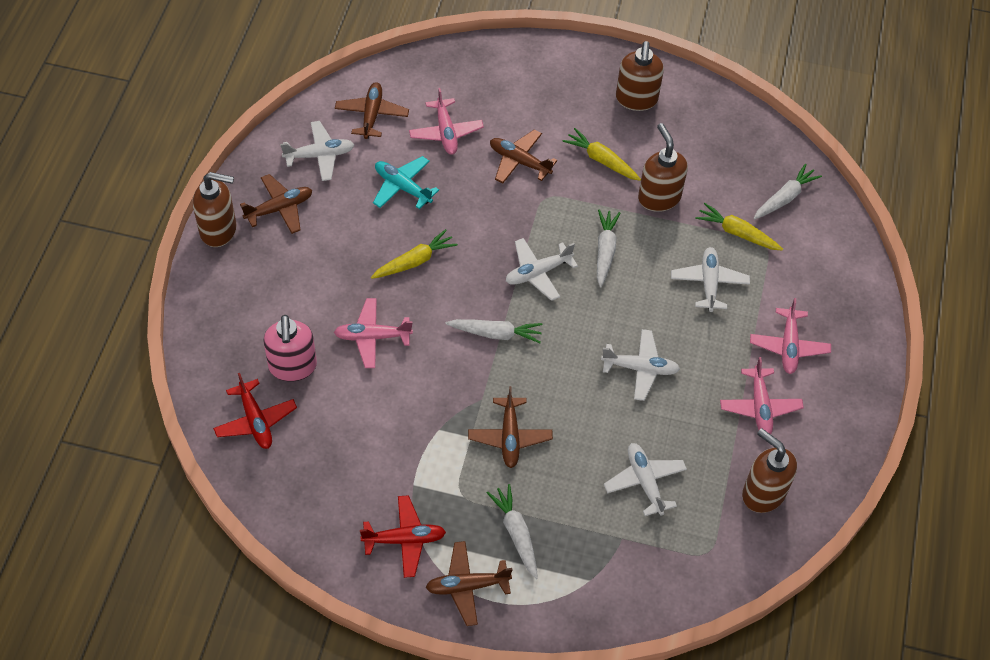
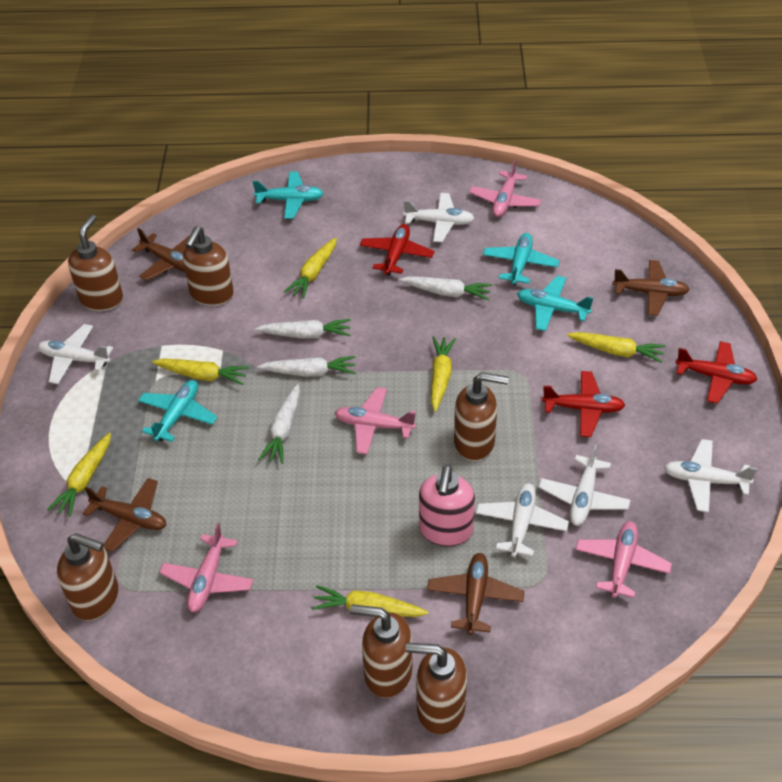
brown plane: [240,174,312,234] [335,82,409,139] [426,541,513,626] [468,386,553,468] [490,129,557,183] = 5 -> [83,478,166,552] [132,228,190,280] [427,553,524,635] [613,260,690,316] = 4
brown soap dispenser: [193,172,237,247] [616,41,664,111] [638,123,688,212] [742,428,797,513] = 4 -> [57,533,119,621] [68,215,123,311] [183,226,234,306] [350,604,413,698] [405,643,467,734] [454,372,509,461] = 6
red plane: [213,373,297,449] [360,495,446,578] = 2 -> [360,224,435,276] [542,371,625,437] [675,341,758,404] = 3
turquoise plane: [373,156,439,209] = 1 -> [138,380,217,442] [252,171,324,219] [483,233,560,285] [517,276,593,331] = 4
yellow carrot: [371,229,458,279] [562,128,641,181] [695,203,783,251] = 3 -> [47,433,111,517] [152,358,249,385] [284,237,337,299] [311,585,428,617] [431,336,456,412] [567,332,666,363] = 6

